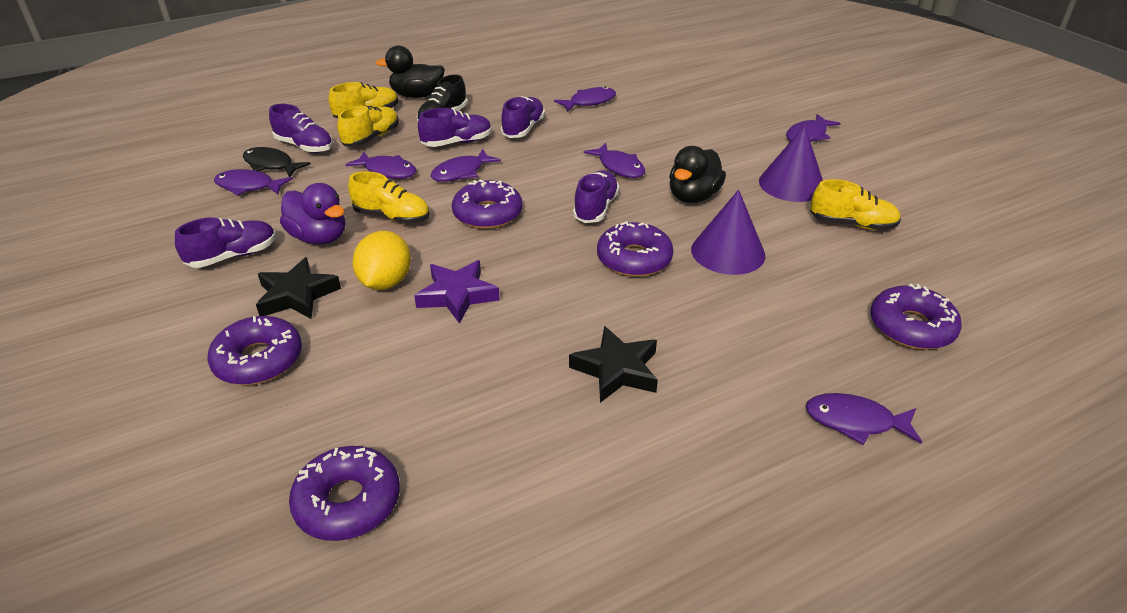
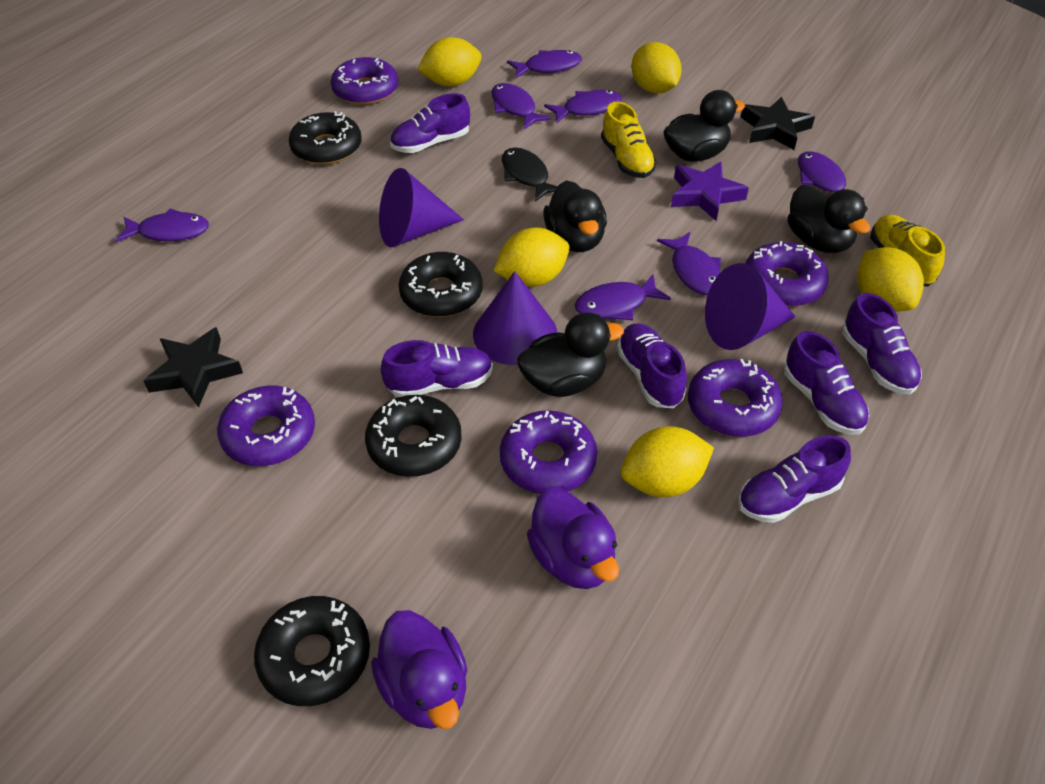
black donut: none = 0 -> [254,596,370,706] [289,111,362,165] [365,395,462,477] [398,252,483,317] = 4
black duck: [375,46,445,98] [669,146,726,203] = 2 -> [517,312,624,397] [543,180,607,252] [663,90,745,162] [788,184,870,253] = 4
black shoe: [417,74,467,122] = 1 -> none = 0
purple cone: [691,189,766,275] [759,125,823,202] = 2 -> [379,168,464,247] [473,271,557,365] [705,263,796,350] = 3
purple duck: [280,183,345,244] = 1 -> [371,610,467,729] [527,487,619,589] = 2
purple shoe: [175,217,276,268] [269,104,333,153] [418,108,492,147] [501,96,545,138] [573,170,620,223] = 5 -> [381,340,493,397] [390,93,470,153] [617,323,687,408] [738,435,851,523] [784,331,869,435] [842,293,922,394] = 6
yellow lemon: [352,231,411,290] = 1 -> [417,37,482,87] [493,228,569,287] [621,426,714,497] [631,42,682,94] [857,247,924,312] = 5
yellow shoe: [329,82,398,118] [337,105,399,147] [348,171,430,224] [810,179,901,230] = 4 -> [601,102,657,178] [870,215,945,287] = 2

